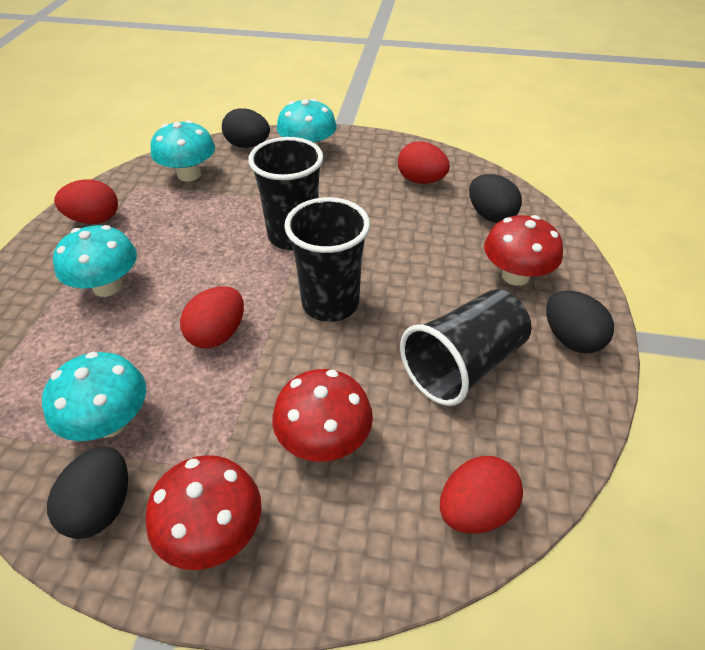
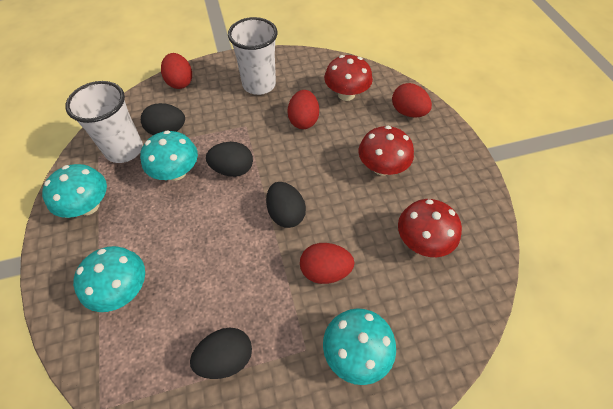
black cup: [248,137,323,250] [284,197,370,322] [400,289,532,406] = 3 -> none = 0
white cup: none = 0 -> [65,81,143,163] [228,17,278,95] = 2

